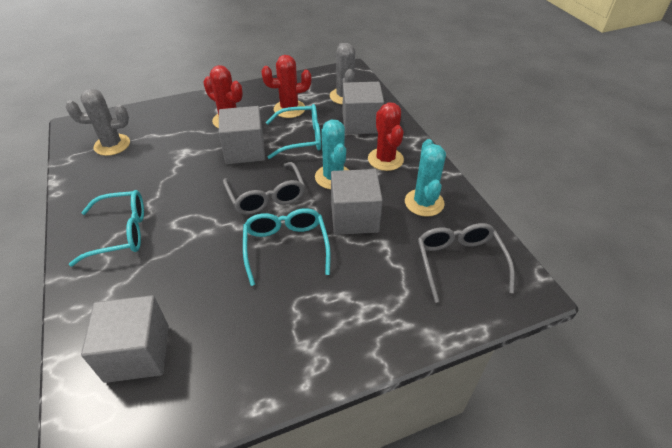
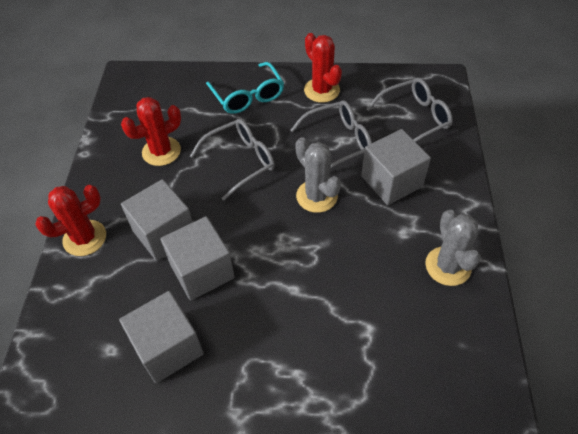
grey glasses: [223,162,305,215] [418,223,515,303] = 2 -> [190,119,275,201] [290,100,372,168] [367,78,453,142] = 3
turquoise cactus: [315,120,349,189] [405,139,446,217] = 2 -> none = 0
turquoise glasses: [69,190,144,267] [243,208,331,286] [266,104,321,159] = 3 -> [206,62,284,114] = 1

